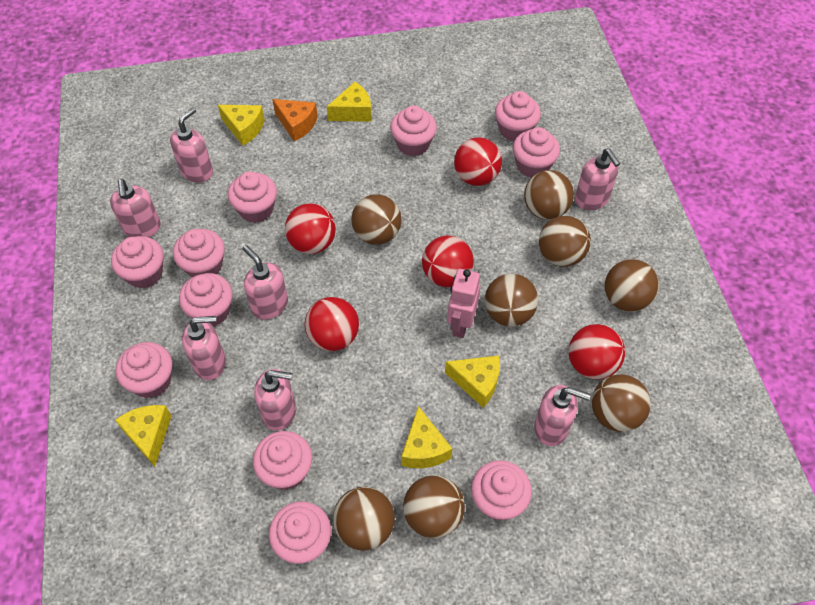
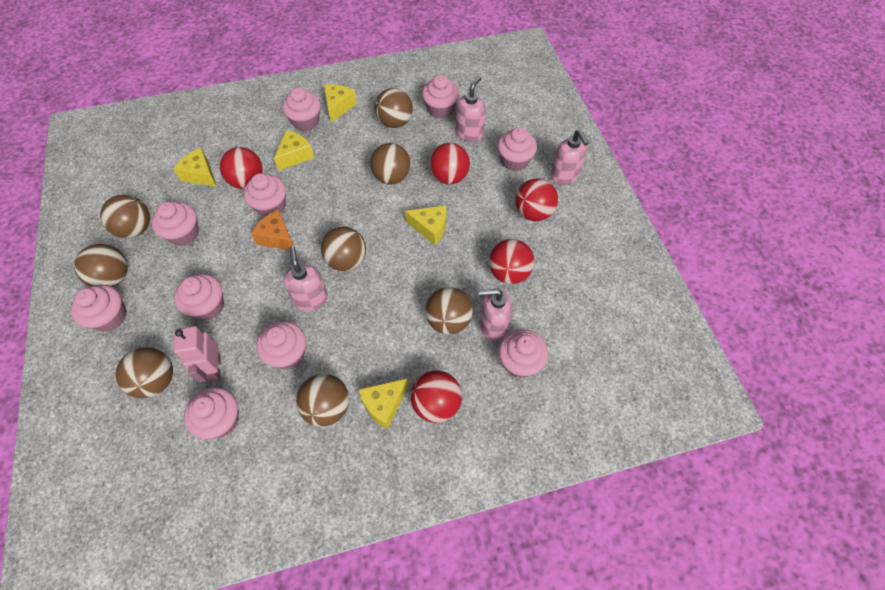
pink cupcake: [111,236,163,288] [116,342,172,398] [173,229,225,277] [179,273,233,326] [228,171,277,223] [253,431,312,490] [269,501,331,564] [390,106,437,156] [471,460,532,521] [495,91,541,141] [513,127,560,178] = 11 -> [71,285,127,332] [151,202,199,246] [174,274,224,320] [184,387,239,439] [243,173,286,216] [256,321,306,370] [282,87,321,131] [422,75,459,119] [497,127,537,171] [499,329,548,378] = 10
pink soap dispenser: [110,179,161,237] [170,107,213,183] [182,316,226,380] [243,245,288,320] [254,369,296,431] [534,385,591,446] [575,149,620,210] = 7 -> [284,246,328,311] [456,76,486,142] [479,289,512,341] [551,130,589,185] = 4

